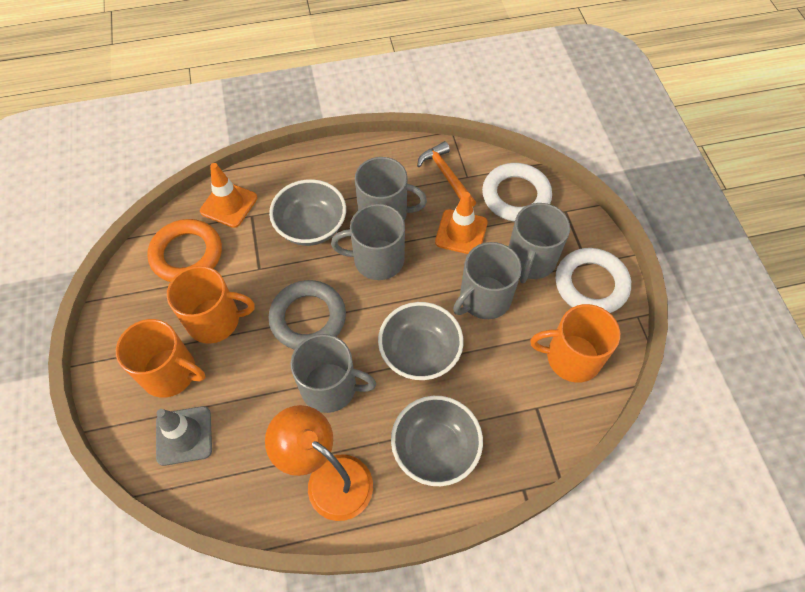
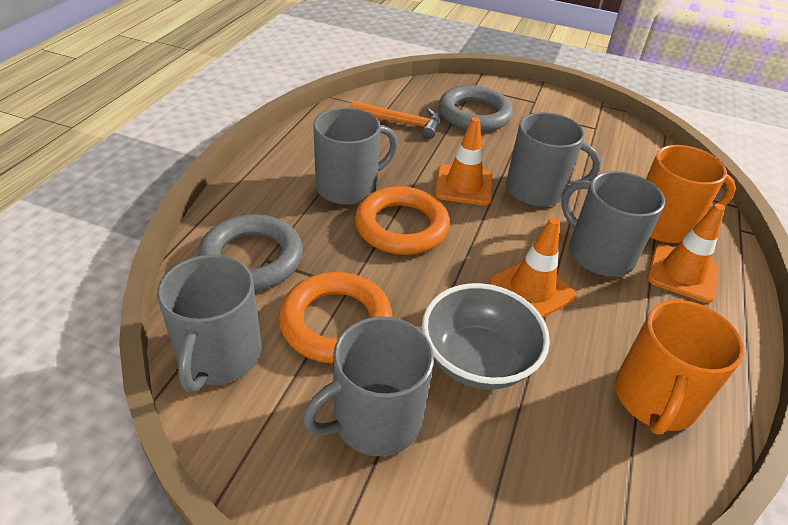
grey bowl: [269,179,346,246] [378,302,463,380] [391,396,483,486] = 3 -> [422,283,550,390] = 1
grey ring: [268,280,346,350] = 1 -> [197,214,303,291] [439,85,513,132] = 2
grey traffic cone: [156,406,212,466] = 1 -> none = 0
orange lamp: [265,405,373,521] = 1 -> none = 0
orange mug: [116,319,206,398] [167,266,255,344] [531,304,620,383] = 3 -> [615,300,745,435] [646,145,736,243] = 2
orange ring: [147,219,222,282] = 1 -> [279,272,393,363] [355,186,450,255] = 2
orange traffic cone: [200,163,257,228] [435,192,488,254] = 2 -> [435,117,493,205] [490,217,576,318] [647,204,725,303] = 3
white ring: [482,163,552,222] [555,248,631,313] = 2 -> none = 0

